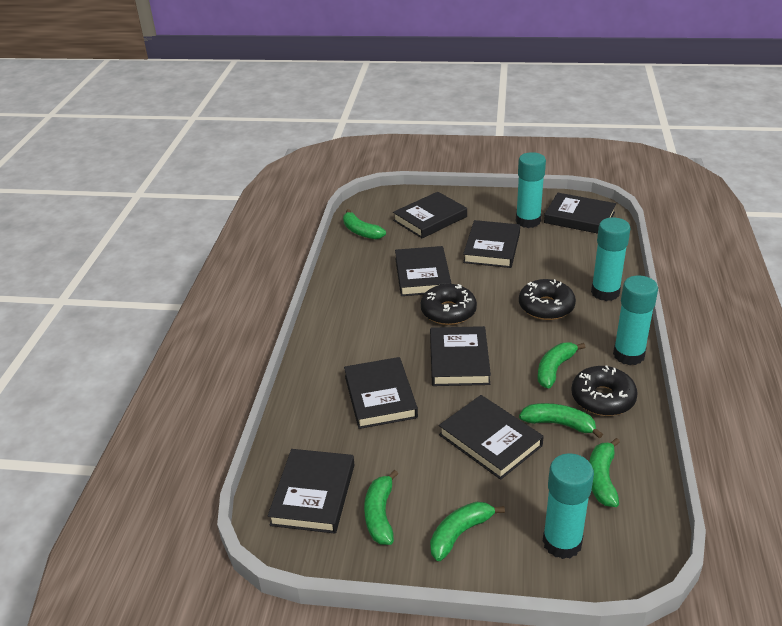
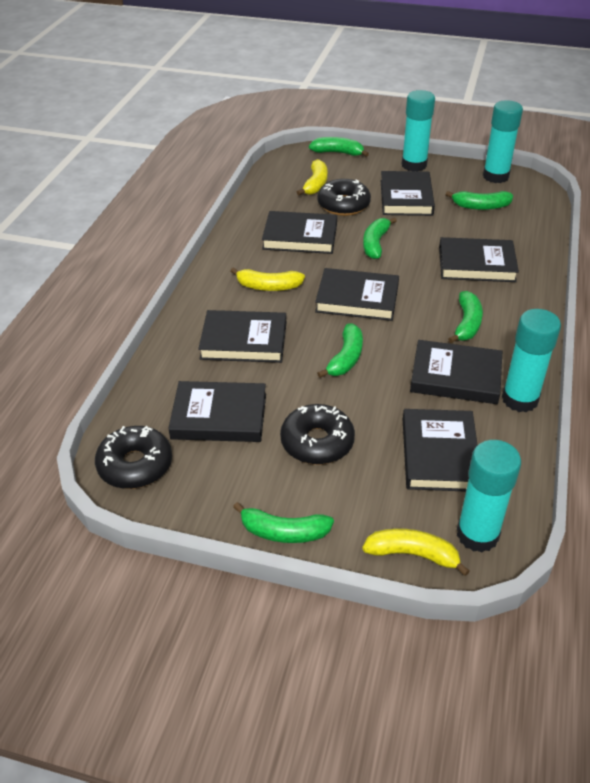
yellow banana: none = 0 -> [231,267,305,291] [297,159,327,195] [362,528,470,576] = 3

